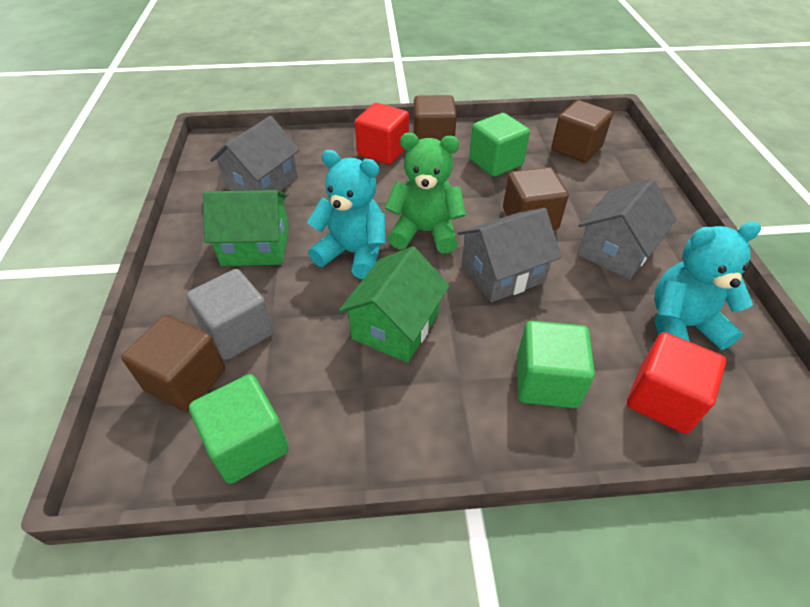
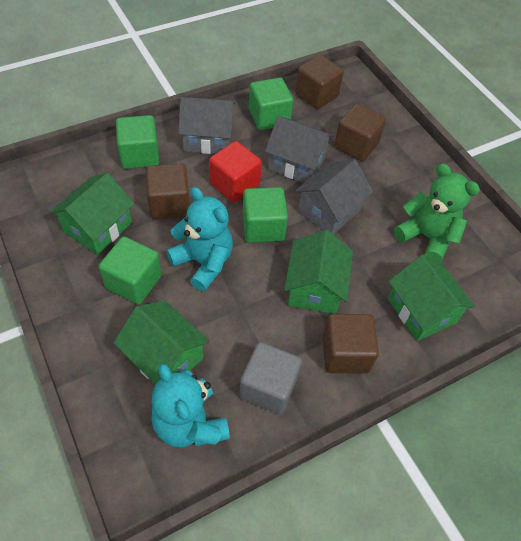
green cube: [189,374,289,484] [469,113,530,177] [517,321,595,408] = 3 -> [99,236,162,304] [116,115,159,169] [243,187,288,243] [249,77,293,130] = 4
green house: [203,190,289,266] [338,246,450,363] = 2 -> [50,173,134,255] [114,301,210,385] [284,230,353,314] [388,255,475,341] = 4
red cube: [355,103,409,165] [627,332,726,434] = 2 -> [209,141,262,203] = 1

